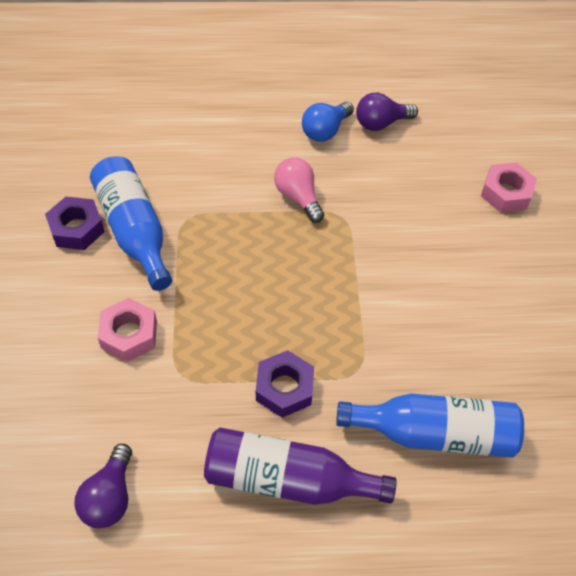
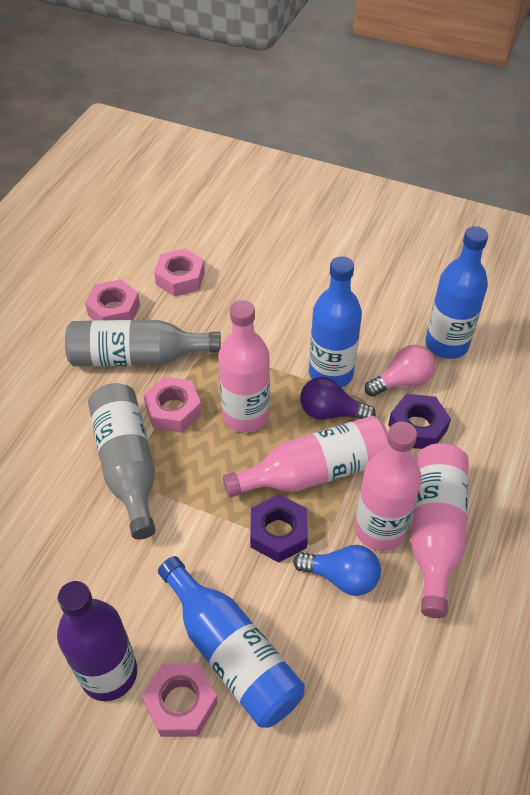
blue bottle: [90,156,172,291] [336,393,524,458] = 2 -> [158,556,305,728] [309,256,362,387] [426,226,488,359] = 3
grey bottle: none = 0 -> [65,320,221,366] [88,383,156,539] = 2
pink bottle: none = 0 -> [218,300,270,433] [223,416,388,498] [355,422,422,551] [411,443,469,618] = 4
pink nut: [97,298,157,362] [481,162,537,213] = 2 -> [85,279,140,320] [142,663,218,737] [143,377,202,433] [154,248,205,297] = 4
purple light bulb: [75,444,132,528] [356,93,418,131] = 2 -> [300,377,376,420] = 1

